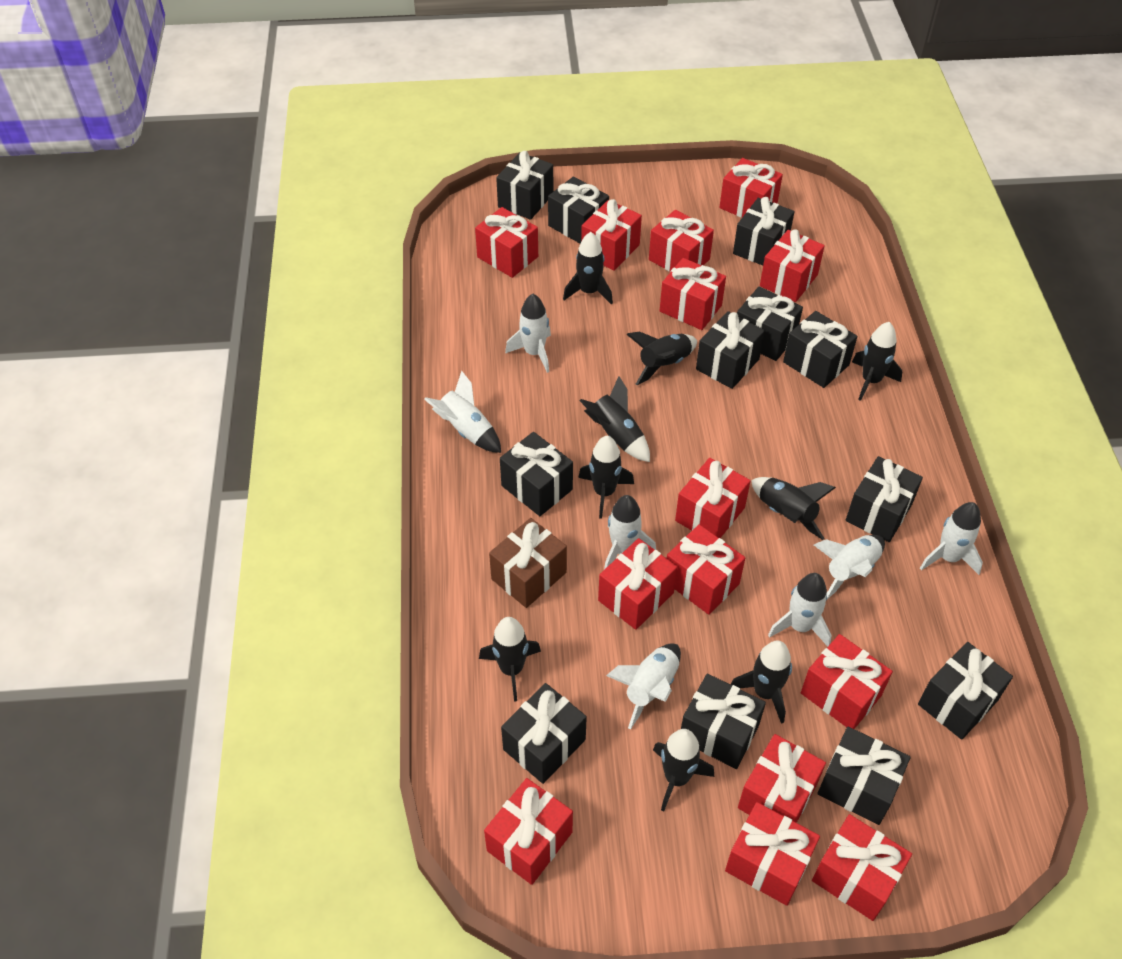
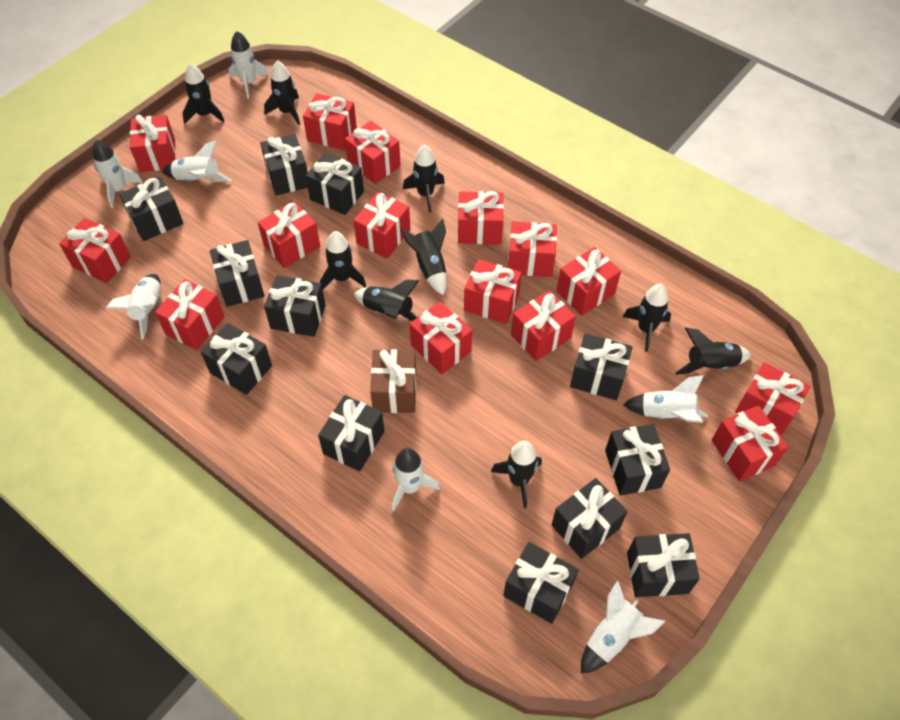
red gift: [475,207,538,278] [484,778,573,885] [581,199,642,271] [598,538,677,630] [649,210,714,272] [660,258,726,330] [667,524,745,615] [675,458,751,538] [719,158,783,218] [725,802,820,906] [738,734,826,823] [760,229,825,302] [801,634,893,729] [812,814,912,921] = 14 -> [59,218,131,283] [130,114,176,172] [155,279,225,350] [258,201,320,268] [303,93,357,150] [345,121,401,184] [353,192,410,258] [410,301,472,374] [458,191,504,244] [464,259,522,324] [508,221,557,277] [511,290,576,361] [557,247,621,316] [712,405,788,481] [735,362,810,435] = 15

